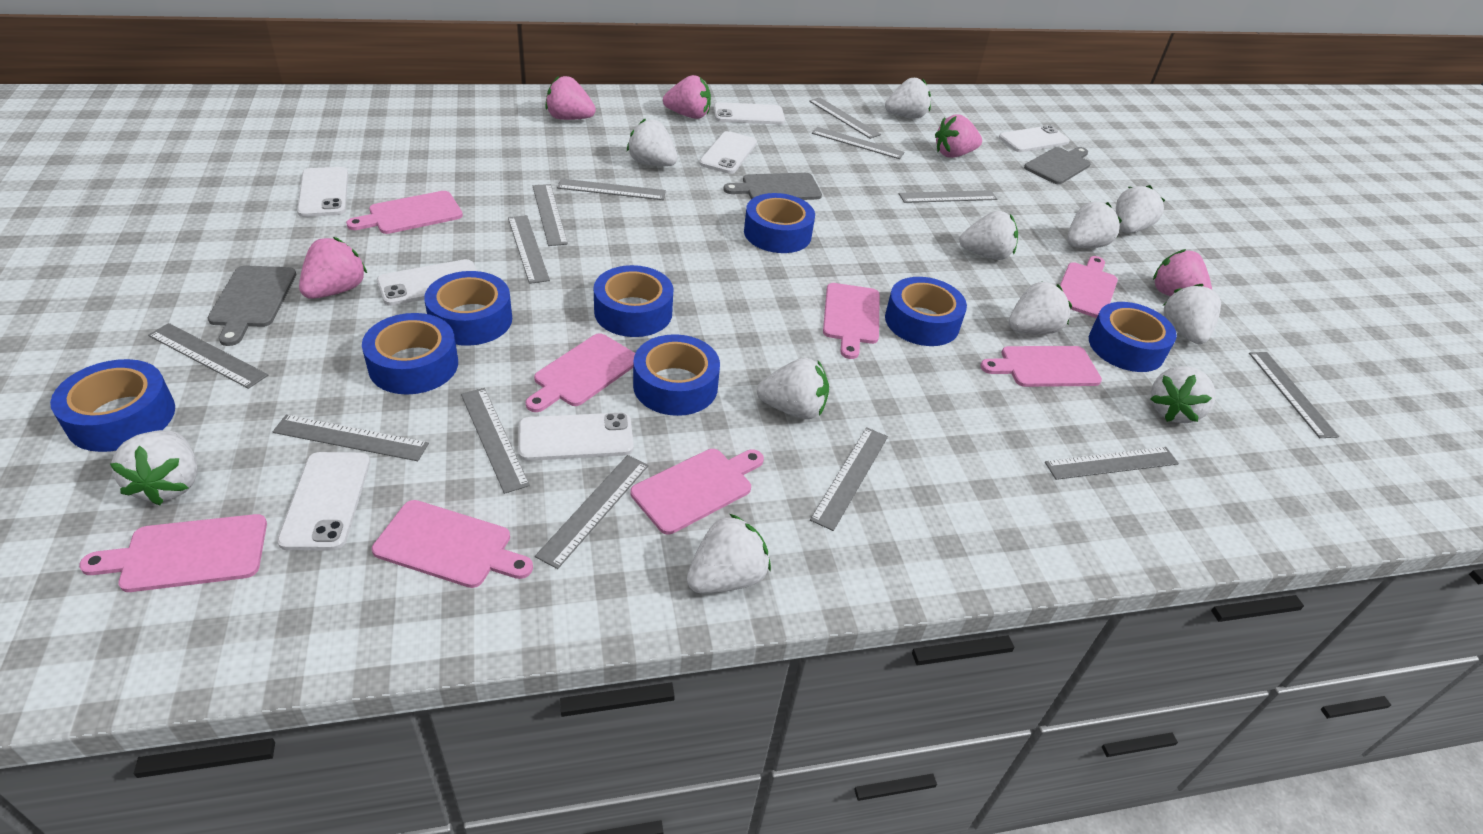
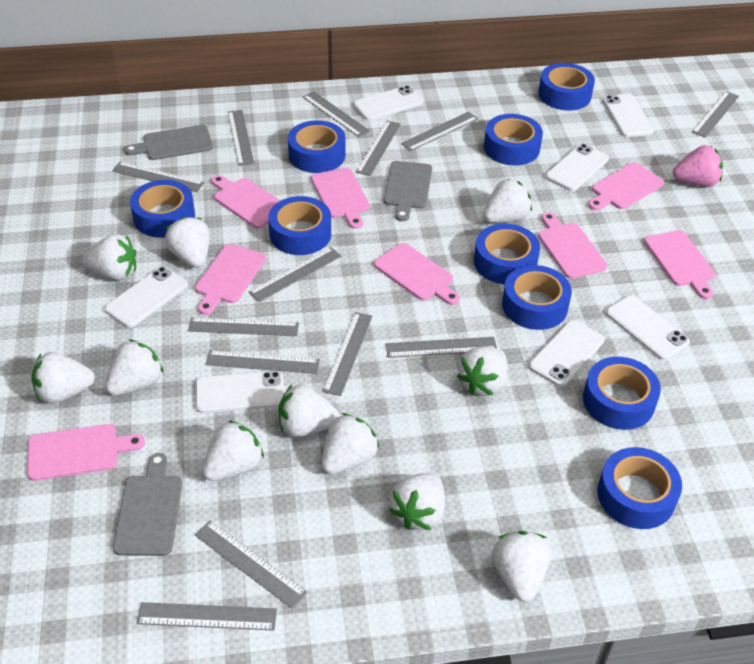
blue tape: [50,359,175,452] [362,313,458,395] [424,271,512,346] [594,265,673,337] [633,334,720,416] [744,193,815,253] [885,277,967,346] [1089,302,1177,372] = 8 -> [130,180,195,238] [268,196,331,255] [288,120,346,173] [474,223,540,284] [484,114,543,166] [502,265,572,330] [538,63,595,110] [583,357,661,430] [598,447,682,529] = 9
pink strawberry: [299,237,367,299] [545,76,596,120] [663,75,711,119] [935,115,982,158] [1153,249,1212,296] = 5 -> [673,145,723,187] = 1

